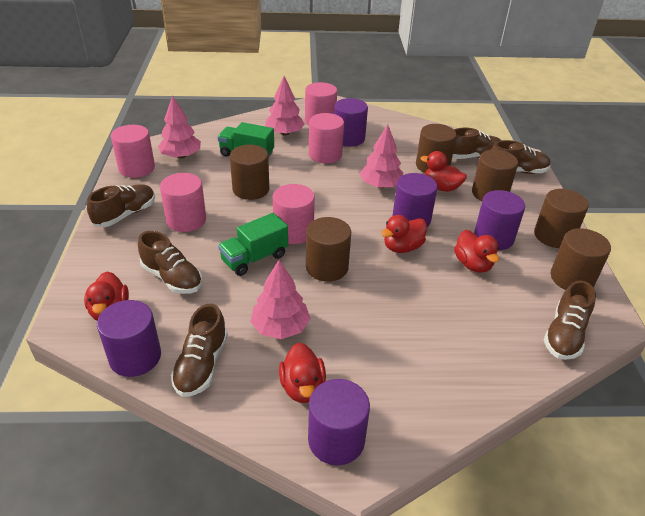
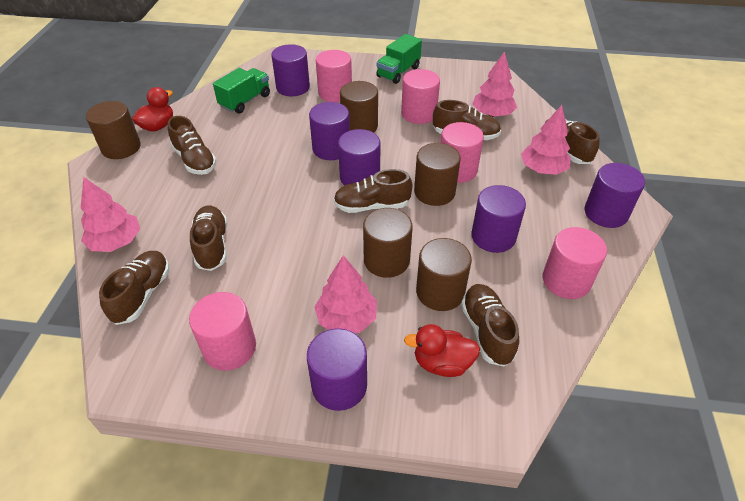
brown cylinder: [230,145,269,200] [306,217,351,282] [416,124,457,173] [472,150,518,201] [534,189,589,248] [551,228,611,290] = 6 -> [86,101,141,159] [340,81,378,133] [363,208,413,278] [414,143,461,206] [416,238,472,311] = 5
brown shoe: [87,184,155,227] [138,231,203,294] [171,304,228,397] [452,128,502,159] [491,140,551,174] [544,280,596,360] = 6 -> [99,251,169,325] [168,116,217,175] [190,205,227,271] [333,169,412,213] [433,100,501,140] [461,284,519,367] [545,120,600,164] = 7
purple cylinder: [97,300,161,377] [308,379,370,465] [334,98,368,146] [392,173,438,227] [474,190,525,250] = 5 -> [271,44,310,96] [307,328,367,411] [309,102,350,160] [338,129,381,186] [471,185,526,253] [584,163,645,228] = 6
red duck: [84,271,129,321] [279,343,326,403] [381,215,427,253] [420,151,467,192] [454,230,499,273] = 5 -> [132,87,173,131] [404,324,480,377] = 2

